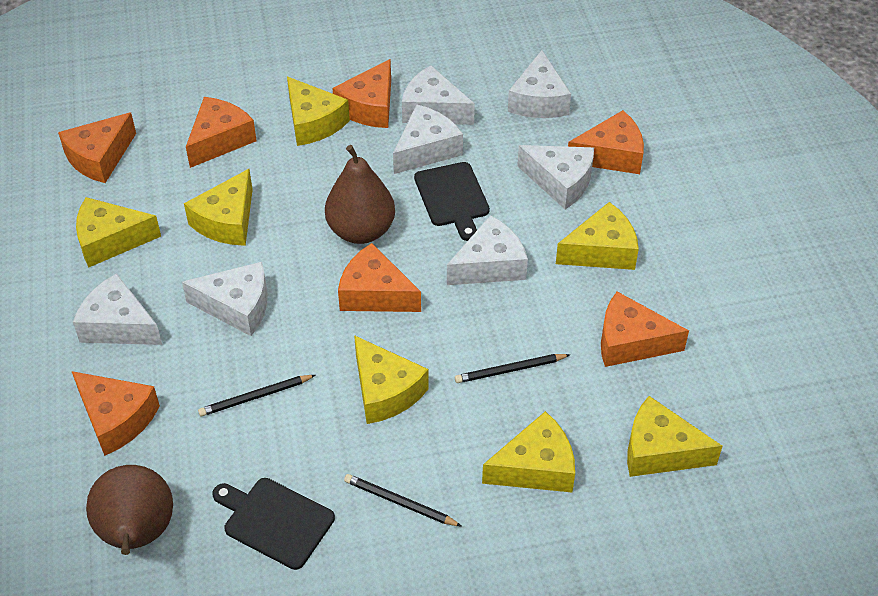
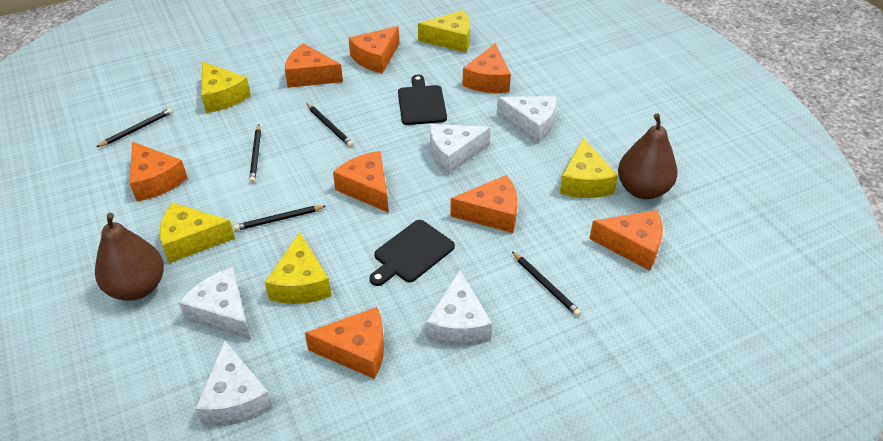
black pencil: [198,375,315,416] [344,474,462,527] [455,354,570,383] = 3 -> [97,108,173,147] [234,205,326,231] [249,125,261,183] [306,103,353,147] [512,252,581,316] = 5
orange cheese: [58,112,136,183] [72,371,160,456] [186,97,257,168] [332,59,391,128] [338,243,421,312] [568,110,644,174] [601,291,689,367] = 7 -> [130,142,187,202] [285,43,343,88] [305,307,384,379] [333,151,389,213] [348,26,399,74] [450,175,518,233] [462,43,511,93] [589,210,663,271] = 8
white cheese: [73,273,162,345] [182,262,268,336] [393,104,463,174] [402,65,475,125] [447,215,528,285] [508,50,571,118] [517,145,594,209] = 7 -> [179,267,251,340] [195,341,273,426] [426,270,492,346] [430,124,491,175] [497,96,556,144] = 5
yellow cheese: [76,197,161,268] [184,169,253,246] [287,77,350,146] [354,335,429,424] [482,411,575,492] [556,202,639,270] [627,396,723,477] = 7 -> [160,202,235,263] [201,61,251,113] [265,232,331,304] [418,10,470,53] [560,138,618,198] = 5

